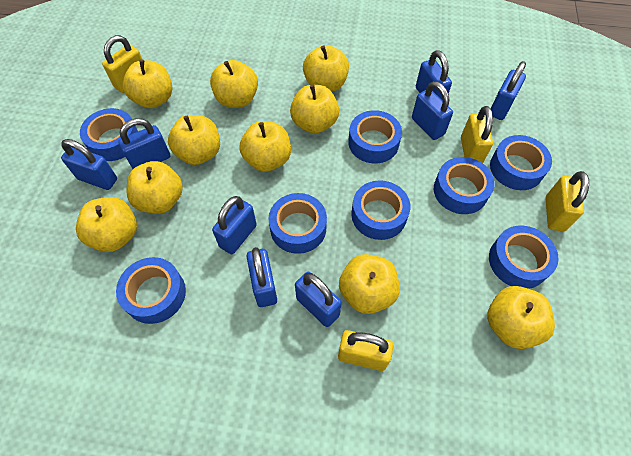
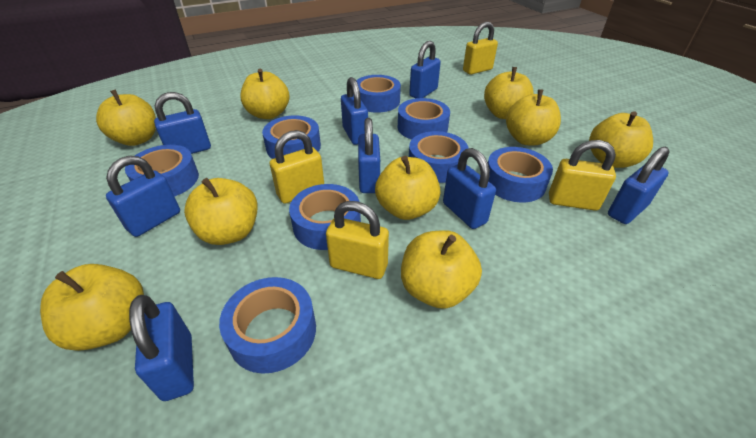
yellow apple: [76,197,137,252] [123,59,172,108] [127,161,183,214] [168,115,220,165] [210,60,258,108] [239,121,291,172] [290,85,339,134] [303,45,349,92] [339,254,400,314] [487,286,555,349] = 10 -> [40,264,144,351] [96,89,156,146] [184,178,258,245] [240,69,290,119] [375,156,440,220] [401,230,482,309] [484,67,534,119] [506,89,561,145] [589,111,653,168] = 9

